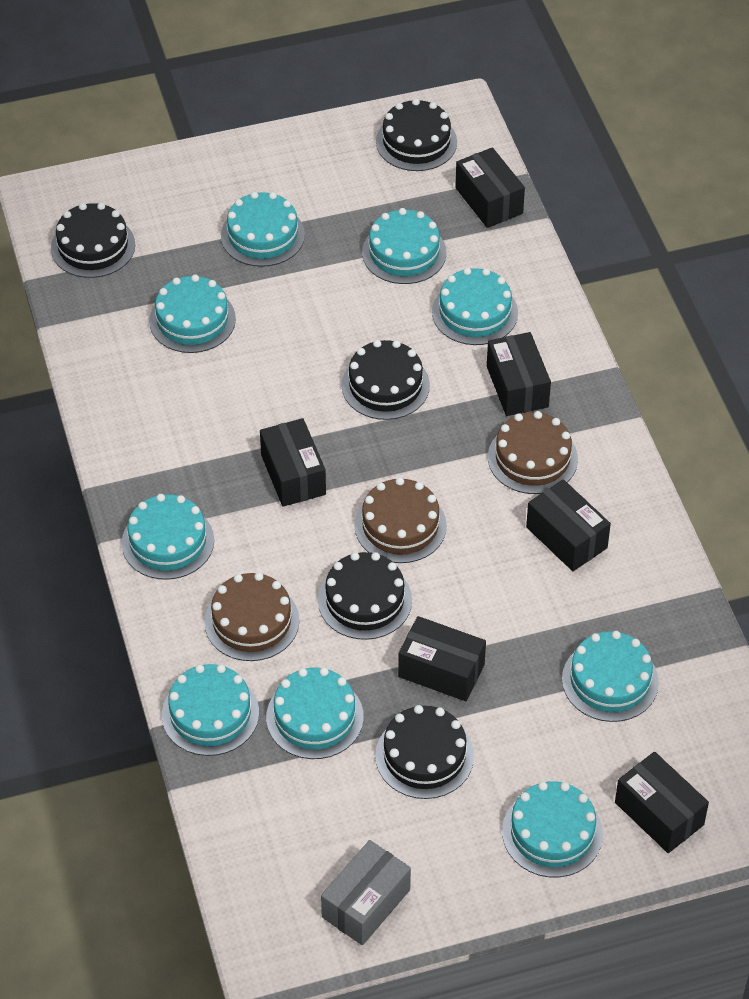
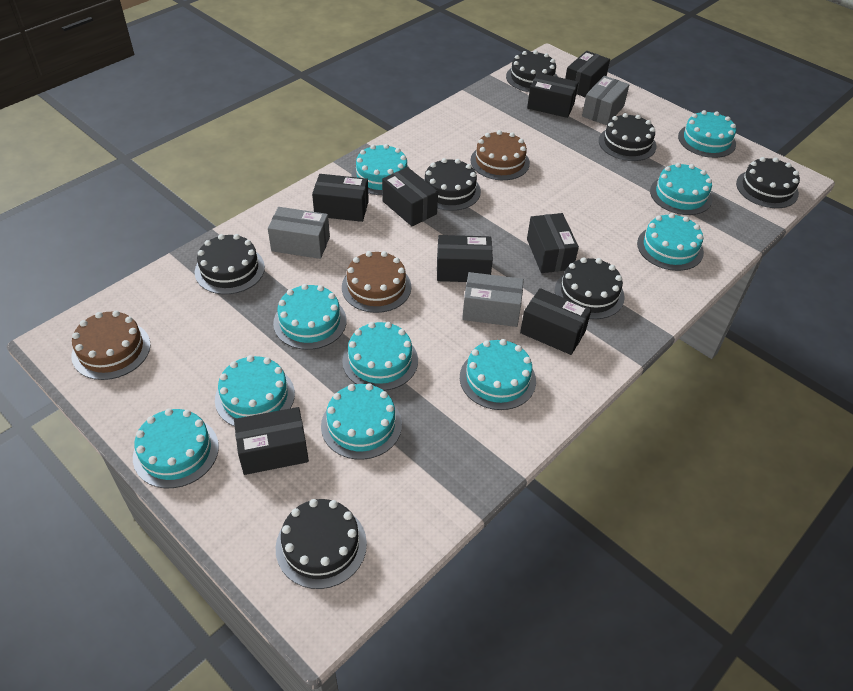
black box: [260,418,326,507] [398,616,486,701] [455,147,525,228] [487,332,551,416] [526,479,611,571] [615,752,709,853] = 6 -> [234,407,309,475] [312,174,369,222] [382,167,438,226] [437,235,493,282] [520,288,591,355] [527,73,579,118] [527,213,579,273] [565,51,610,98] = 8
black cake: [51,203,135,278] [318,552,412,640] [342,340,430,420] [375,705,474,799] [376,99,457,171] = 5 -> [195,234,265,294] [276,499,367,589] [424,158,481,211] [506,50,558,92] [555,257,625,319] [599,113,656,161] [736,157,800,208] = 7
grey box: [321,840,411,945] = 1 -> [268,207,330,259] [462,272,524,327] [582,76,629,125] = 3
turquoise cake: [122,494,214,580] [149,274,236,353] [162,664,259,756] [221,192,305,267] [266,667,364,759] [362,208,446,284] [432,268,518,345] [502,781,603,877] [562,631,659,722] = 9 -> [133,408,219,488] [215,355,295,427] [273,284,347,350] [321,383,402,460] [342,322,418,391] [351,144,409,195] [460,339,536,410] [637,213,704,271] [650,163,712,215] [678,110,736,158] = 10

